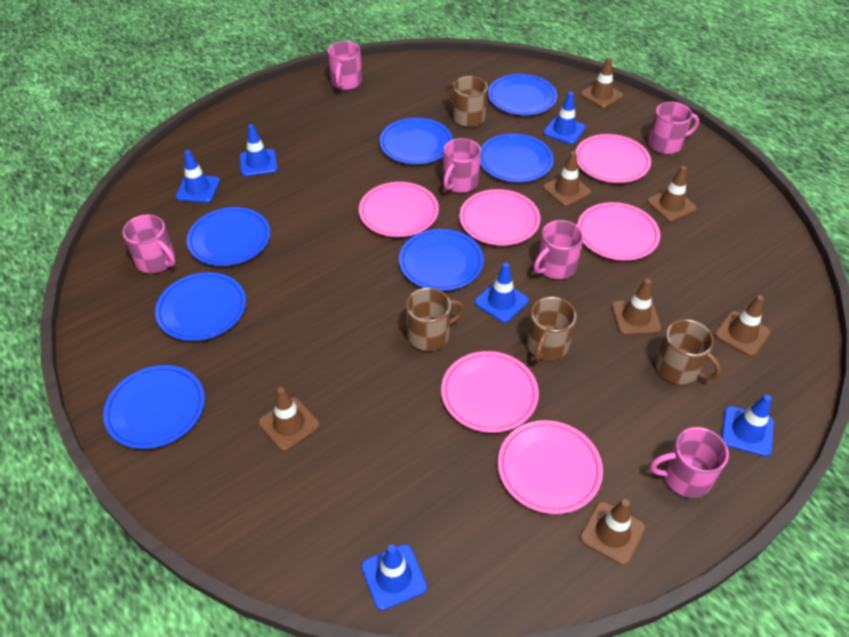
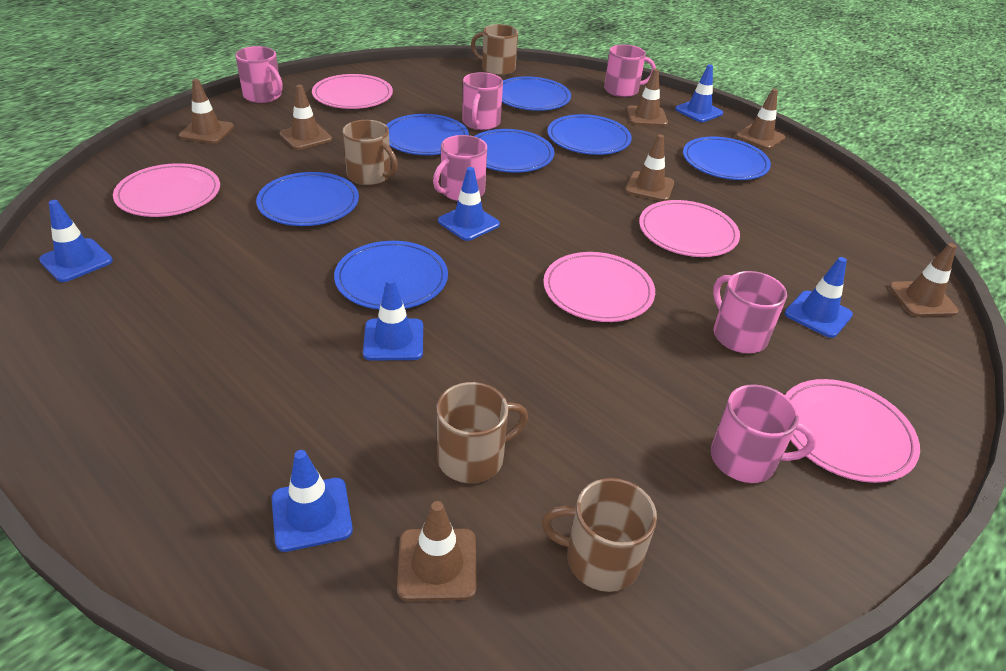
pink plate: [359,182,439,237] [441,351,539,433] [459,189,541,246] [498,420,603,514] [575,134,651,183] [577,202,660,261] = 6 -> [113,163,220,217] [312,74,393,109] [543,252,655,322] [639,200,740,257] [785,379,920,483] = 5

